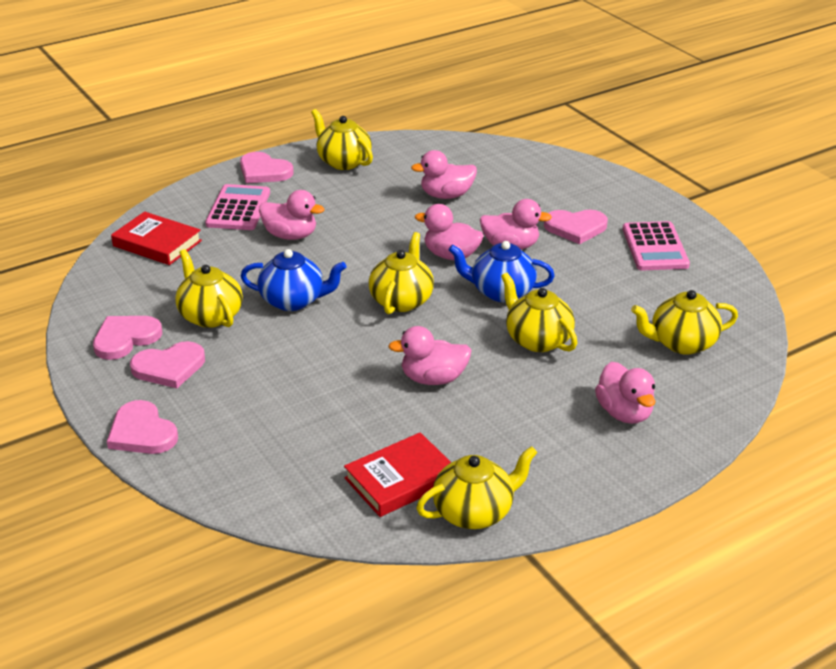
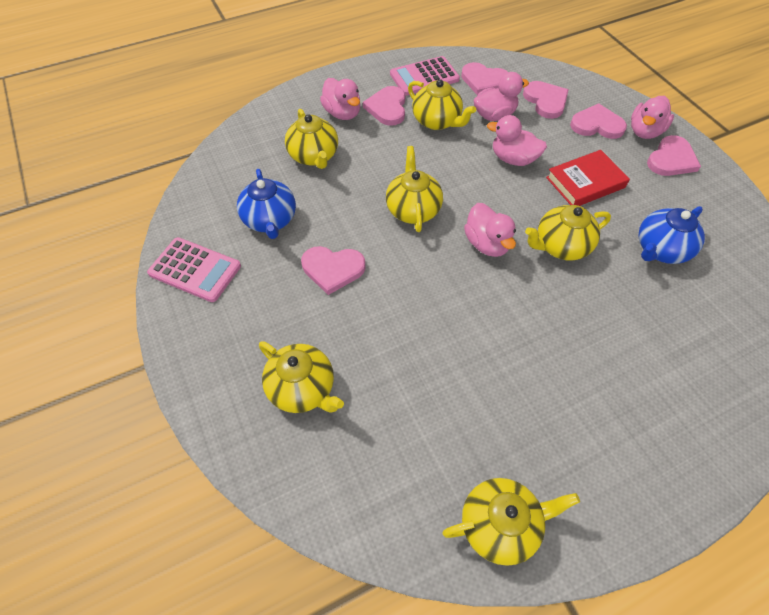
pink duck: [259,190,324,240] [388,326,471,385] [411,150,477,199] [415,204,483,260] [480,199,552,250] [595,362,655,424] = 6 -> [320,78,360,120] [464,203,516,257] [474,72,529,121] [487,115,547,166] [631,96,674,139] = 5
pink heart: [93,316,162,360] [107,400,178,454] [130,341,205,388] [240,152,294,183] [544,210,608,244] = 5 -> [301,246,366,295] [363,86,405,126] [461,62,508,95] [523,81,569,119] [570,103,627,139] [647,135,701,176] = 6
red book: [111,212,202,265] [344,432,451,517] = 2 -> [546,150,630,206] = 1

